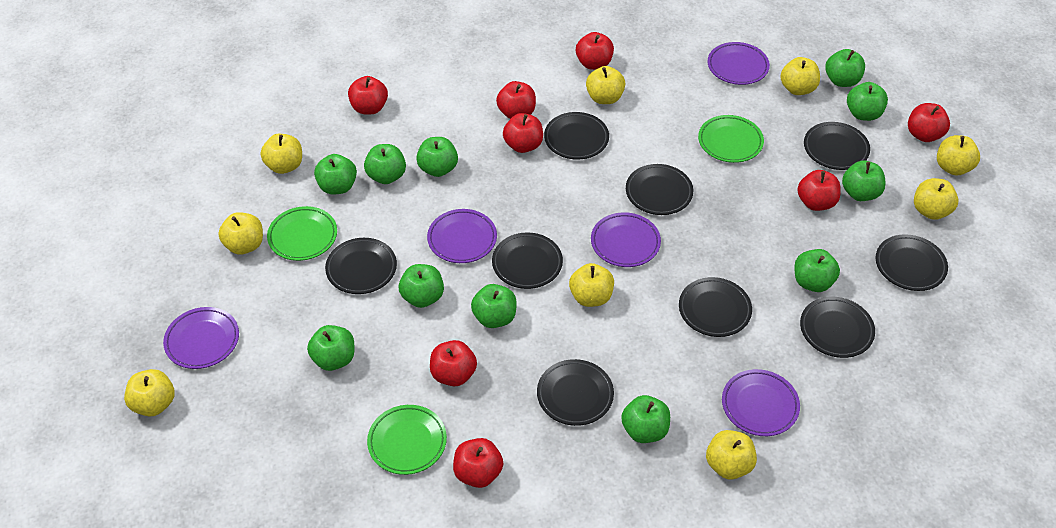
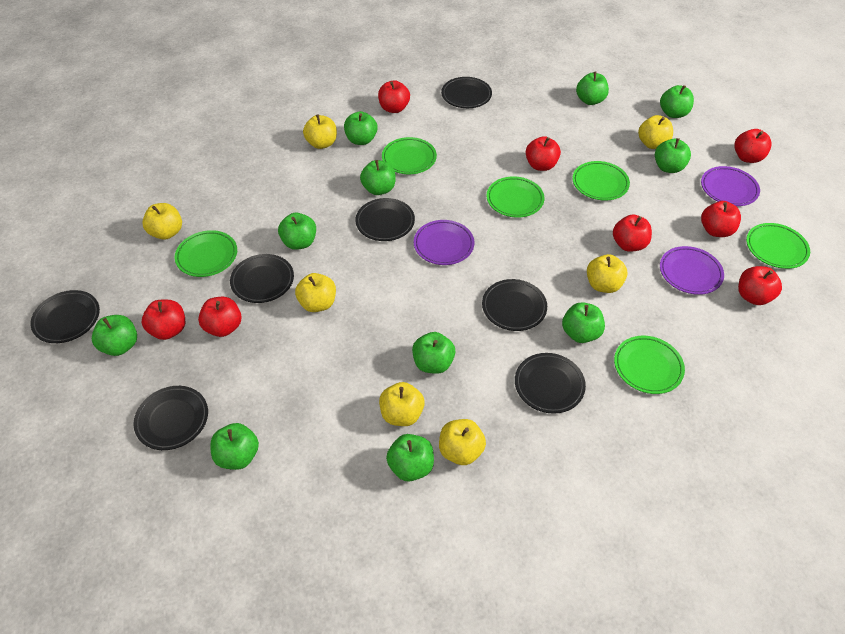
black plate: [325,238,397,294] [492,232,563,289] [537,359,614,426] [544,112,609,159] [626,164,693,215] [679,277,752,337] [800,297,875,358] [804,122,870,170] [876,234,948,291] = 9 -> [31,290,100,343] [133,386,208,450] [230,254,294,303] [355,198,415,241] [441,77,492,108] [482,279,547,331] [515,353,586,414] = 7
green plate: [267,206,337,261] [367,405,447,475] [698,115,764,163] = 3 -> [175,230,237,277] [382,137,437,174] [487,176,544,218] [572,161,630,201] [614,336,685,394] [746,223,810,269] = 6
purple plate: [163,307,239,369] [427,209,497,263] [591,212,661,267] [707,42,770,85] [722,369,800,436] = 5 -> [414,220,474,265] [660,246,724,295] [701,166,760,206] = 3
yellow apple: [124,369,175,416] [218,212,263,255] [261,134,302,174] [569,263,614,307] [586,66,625,104] [706,430,757,479] [780,57,820,95] [914,178,958,220] [937,135,980,176] = 9 -> [142,203,182,240] [295,273,336,312] [303,114,337,149] [379,382,425,426] [439,419,486,465] [587,254,627,293] [638,115,673,149] = 7

